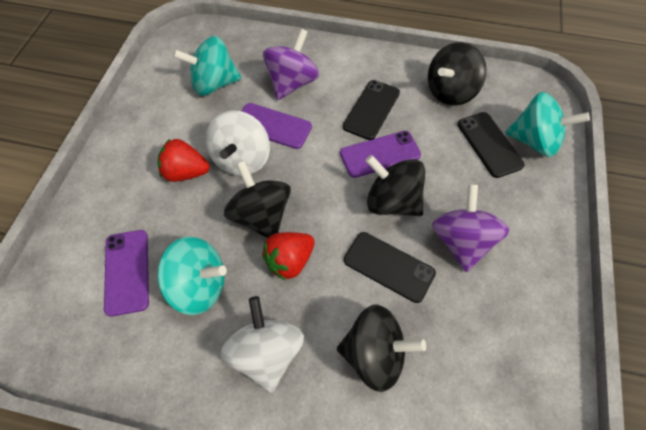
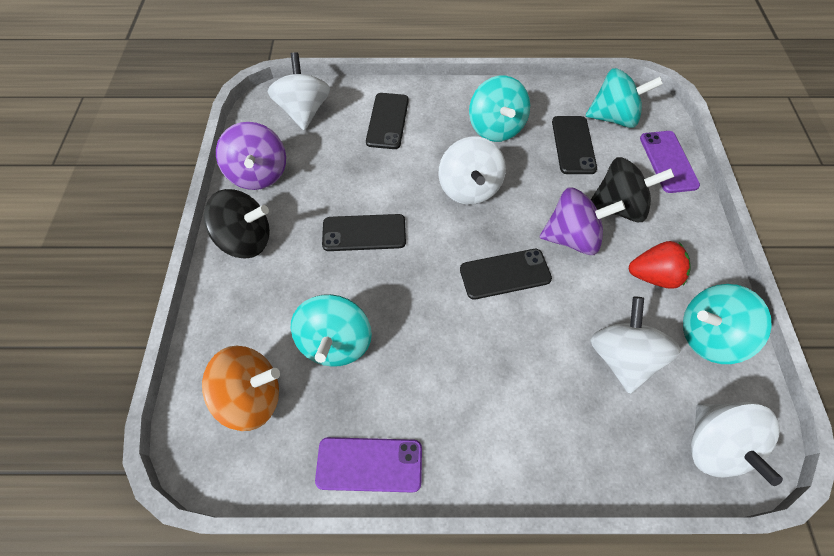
black phone: [343,80,400,140] [344,232,436,303] [457,112,524,178] = 3 -> [322,214,406,251] [366,93,409,149] [460,249,552,300] [552,116,597,174] = 4
black spinning top: [224,161,291,238] [337,305,426,392] [365,155,425,216] [428,42,487,106] = 4 -> [204,189,270,258] [591,157,674,222] = 2
orange spinning top: none = 0 -> [202,346,280,431] = 1
purple phone: [104,230,149,317] [242,103,312,149] [340,131,421,178] = 3 -> [315,437,422,493] [640,131,700,193] = 2
red strawberry: [158,139,210,182] [262,232,315,281] = 2 -> [629,241,691,289] = 1
turquoise spinning top: [157,236,227,315] [173,36,242,96] [505,92,590,157] = 3 -> [291,294,372,367] [469,76,530,142] [586,68,663,128] [683,284,772,364] = 4
white spinning top: [206,110,270,176] [221,296,304,393] = 2 -> [267,52,330,131] [438,136,506,205] [591,297,681,394] [691,402,783,486] = 4

